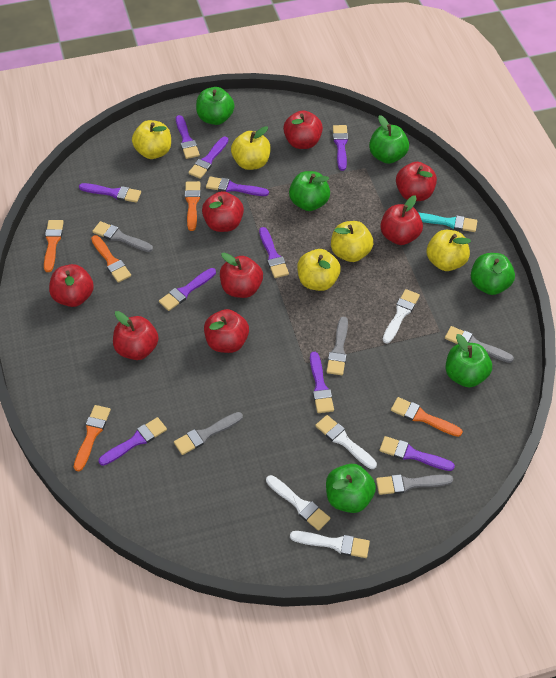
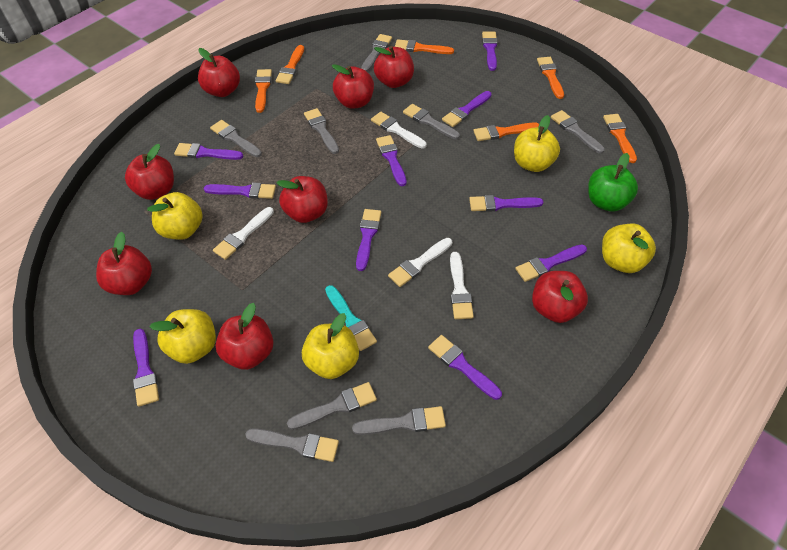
green apple: [196,87,234,125] [289,171,330,211] [326,464,376,513] [369,115,409,164] [445,334,492,387] [471,253,515,295] = 6 -> [588,153,638,212] = 1
grey brush: [93,221,153,252] [174,412,243,455] [326,317,348,375] [376,474,453,495] [445,326,514,363] = 5 -> [210,120,262,157] [245,428,339,462] [287,382,377,430] [304,108,339,154] [352,406,446,435] [361,34,392,72] [403,104,460,139] [551,110,605,154] = 8
orange brush: [44,220,64,272] [74,405,111,472] [91,235,131,283] [185,181,201,231] [391,397,463,437] = 5 -> [255,69,272,113] [276,45,304,84] [395,39,454,54] [473,123,539,141] [537,57,564,99] [603,114,637,163] = 6

